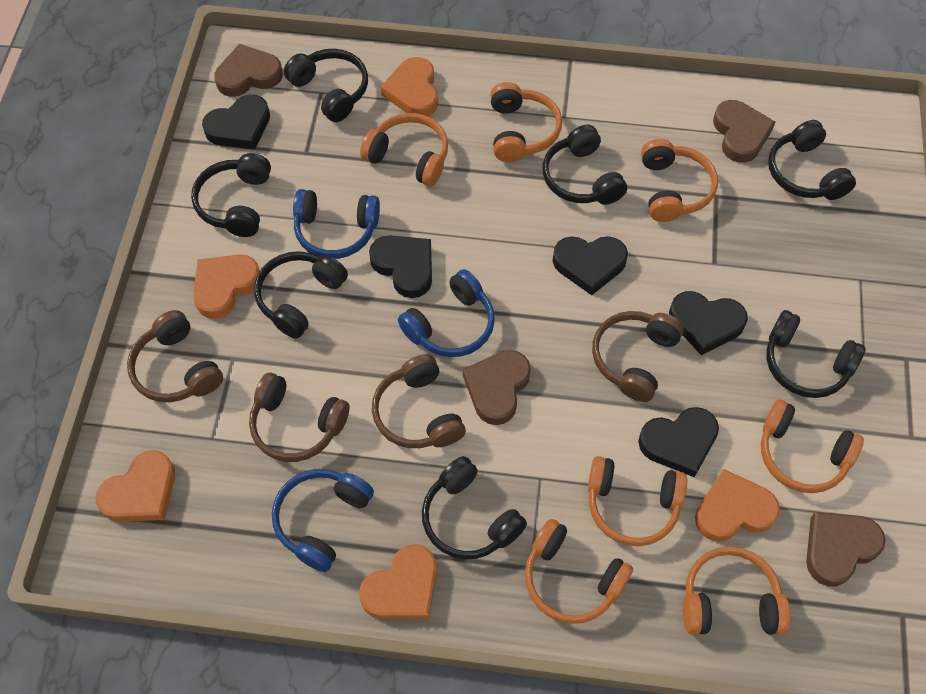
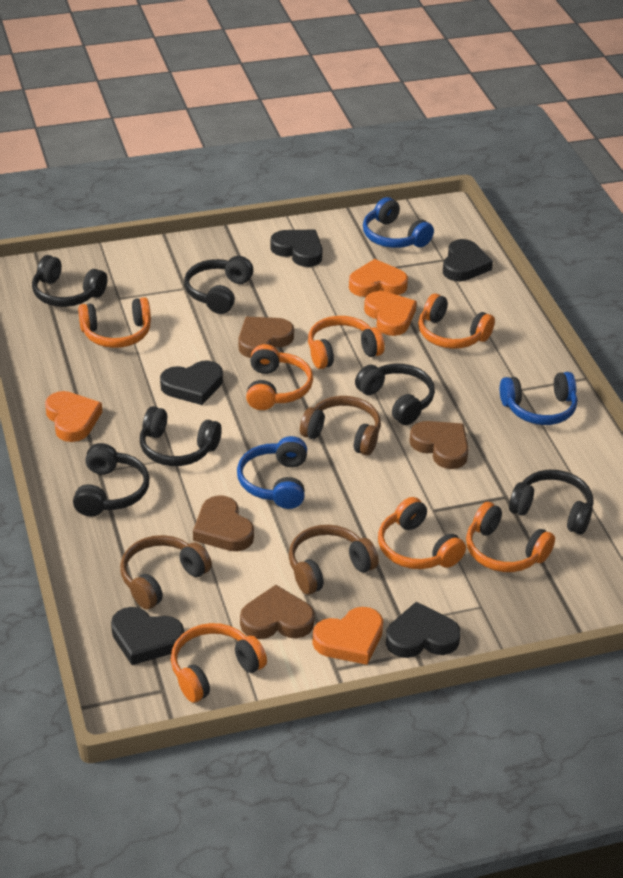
black headphones: [191,153,271,237] [254,251,348,339] [284,49,368,122] [422,456,527,560] [543,125,627,205] [766,310,866,398] [768,120,856,200] = 7 -> [32,255,107,307] [73,443,149,516] [140,406,222,466] [184,256,253,314] [355,364,435,425] [509,470,593,535] = 6
brown headphones: [127,310,223,402] [249,373,350,462] [372,354,466,448] [592,311,684,402] = 4 -> [120,535,212,609] [289,525,379,595] [300,396,381,456] = 3
orange heart: [96,450,175,522] [193,254,260,319] [359,544,437,619] [381,57,438,116] [695,469,780,541] = 5 -> [45,391,102,442] [312,607,383,665] [349,259,408,297] [364,291,417,336] = 4

